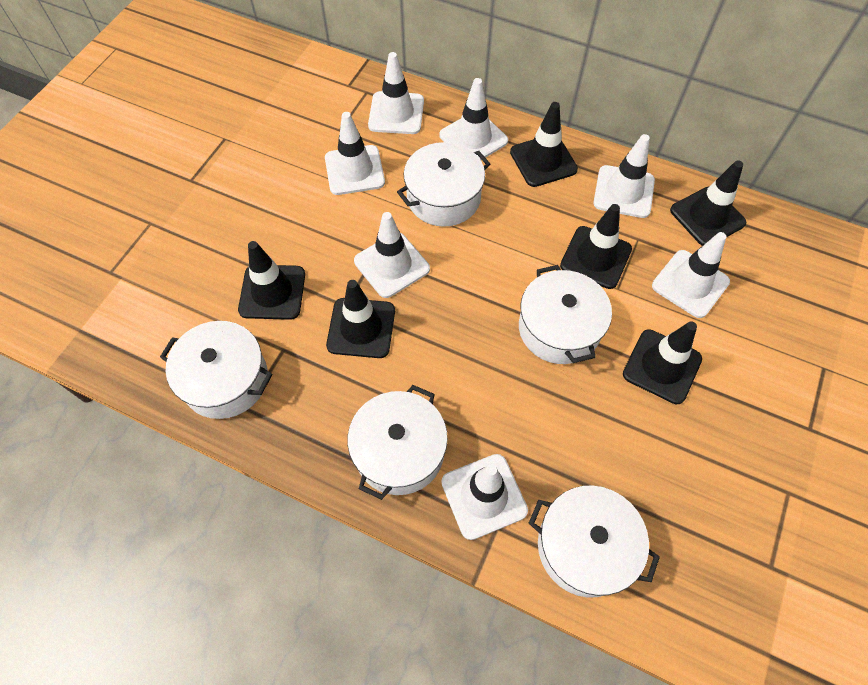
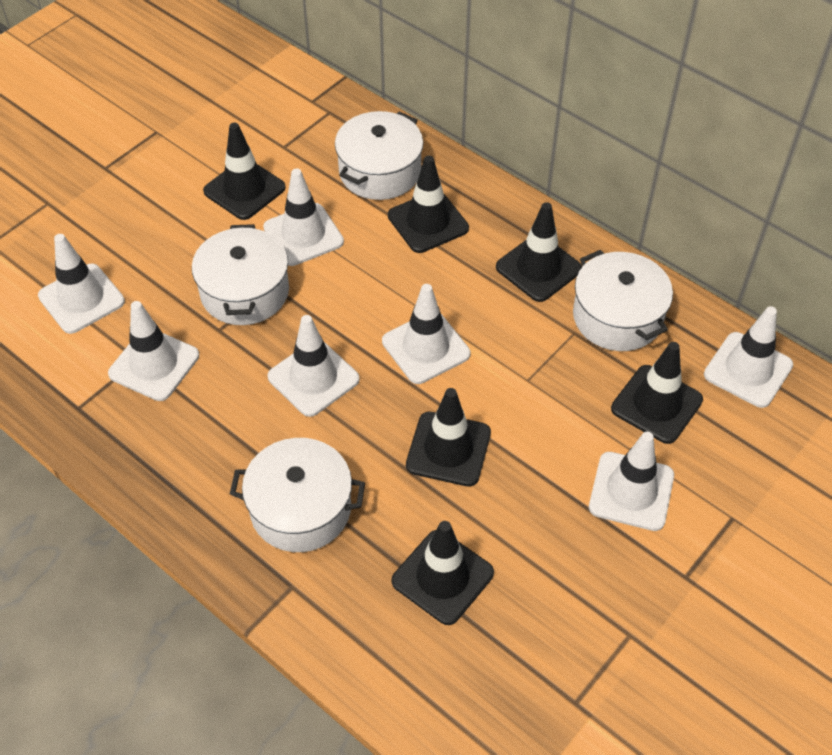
white pot: [160,321,272,419] [347,385,448,500] [397,142,490,227] [519,265,612,364] [529,485,660,598] = 5 -> [192,224,289,325] [230,438,365,552] [335,111,423,200] [573,250,673,351] = 4

